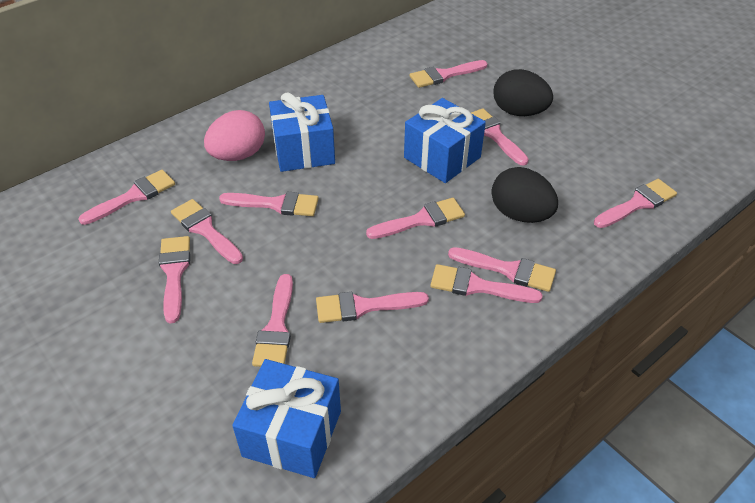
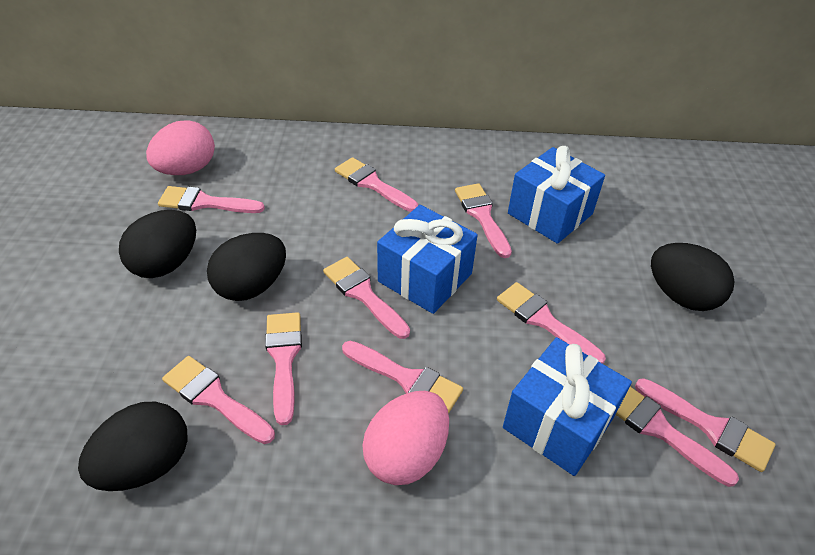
black egg: [491,167,558,223] [494,69,553,116] = 2 -> [78,402,188,491] [119,210,196,278] [207,233,286,301] [651,243,735,311] = 4
pink brush: [79,170,175,225] [159,236,190,323] [171,199,243,264] [219,192,319,216] [252,274,293,367] [316,292,429,323] [366,198,465,239] [410,60,487,88] [430,264,543,303] [448,247,556,292] [471,108,529,166] [594,179,677,228] = 12 -> [158,186,265,213] [162,356,275,444] [265,312,302,425] [323,257,410,339] [335,157,418,212] [342,341,463,414] [455,183,512,258] [497,282,606,364] [616,387,739,487] [635,378,776,472] = 10
pink egg: [204,110,265,161] = 1 -> [146,120,215,175] [362,391,449,485] = 2

